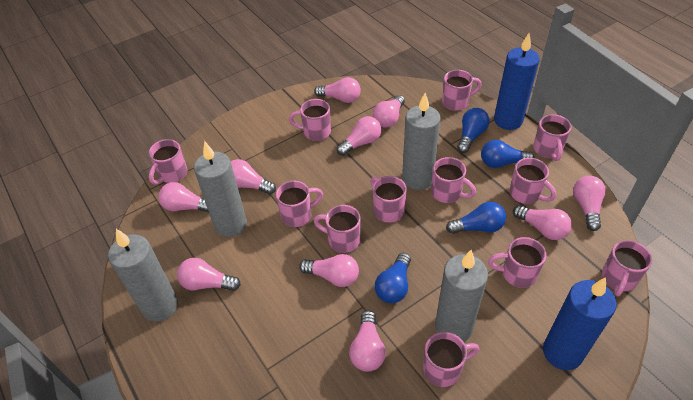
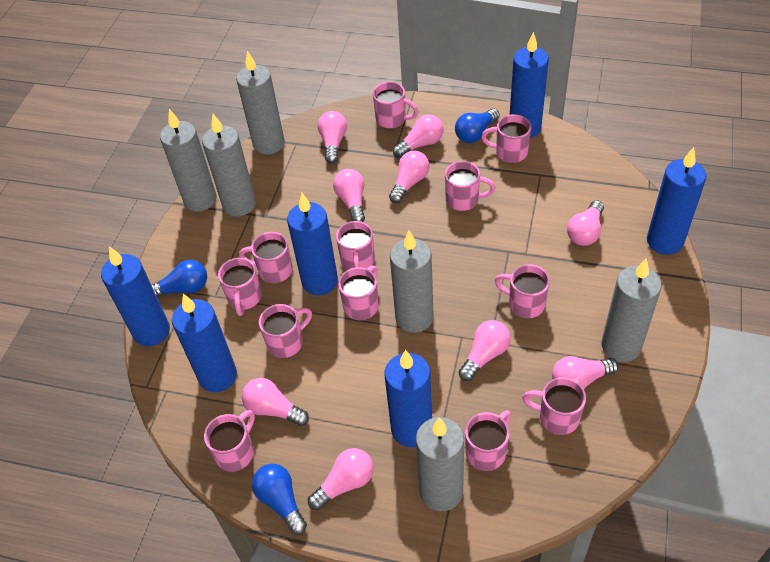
blue candle: [494,33,540,130] [543,277,617,370] = 2 -> [101,246,170,346] [172,294,237,392] [287,193,338,295] [385,350,432,447] [510,32,549,138] [647,147,706,255] = 6
blue light bulb: [375,253,411,303] [446,202,506,234] [457,108,490,153] [481,140,534,168] = 4 -> [151,260,207,297] [252,464,307,535] [455,108,500,143] = 3
grey candle: [108,229,178,321] [194,141,247,237] [402,93,441,190] [435,250,488,342] = 4 -> [160,109,217,212] [202,114,256,217] [236,51,285,155] [390,231,434,333] [416,417,464,511] [601,259,662,362] = 6
pink light bulb: [159,182,209,213] [177,258,241,291] [231,159,276,194] [299,254,359,287] [314,77,361,103] [337,116,382,156] [349,311,386,372] [373,95,405,128] [513,205,572,240] [573,176,606,231] = 10 -> [242,378,309,426] [308,448,373,510] [318,111,347,164] [333,169,365,222] [389,151,430,203] [393,115,443,158] [458,320,511,381] [552,356,619,389] [567,200,604,246] = 9

